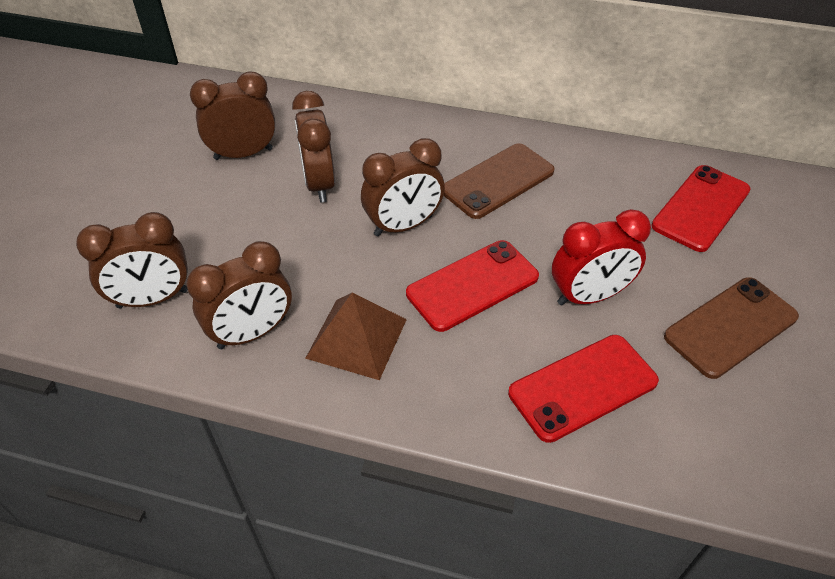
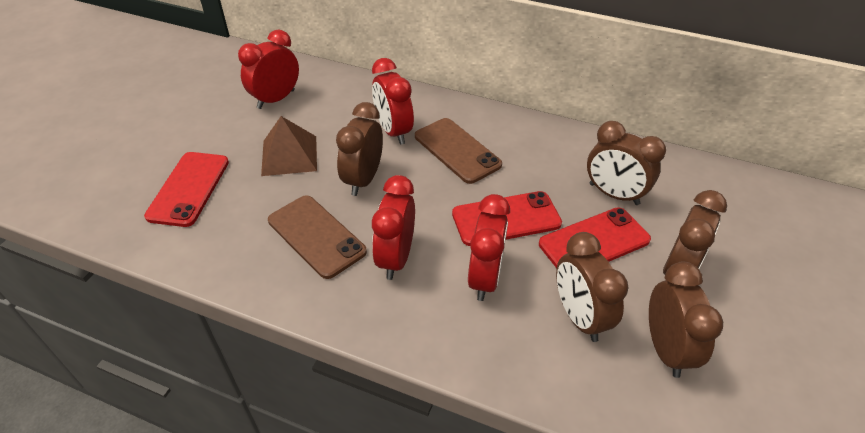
red clock: [552,209,651,306] = 1 -> [238,30,299,109] [372,58,414,145] [372,175,415,280] [468,194,510,301] = 4

